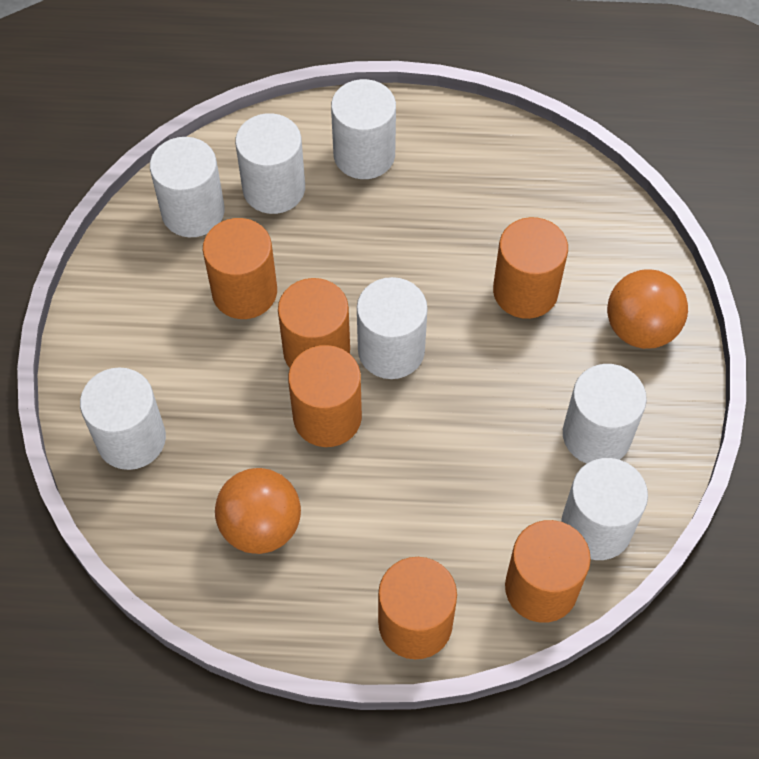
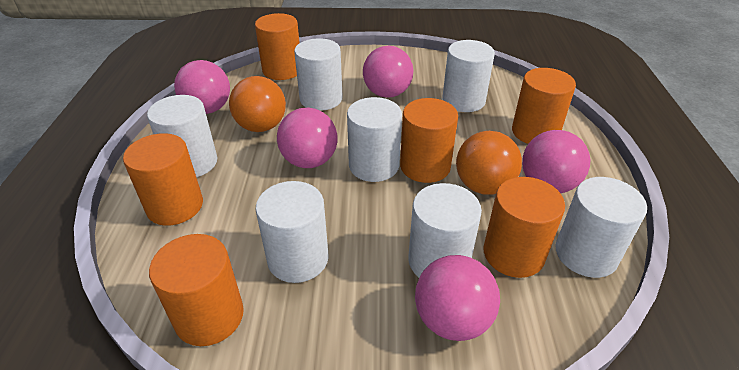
pink ball: none = 0 -> [174,60,230,114] [277,108,337,168] [363,46,413,98] [415,255,500,341] [522,130,590,193] = 5

